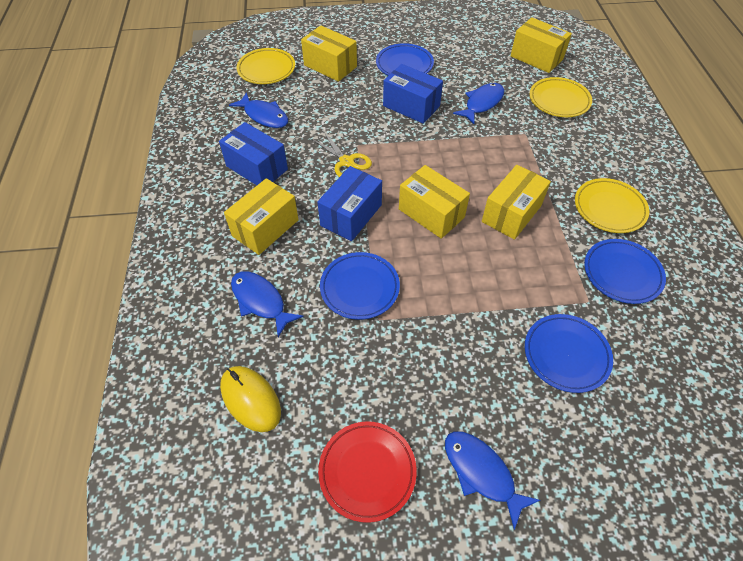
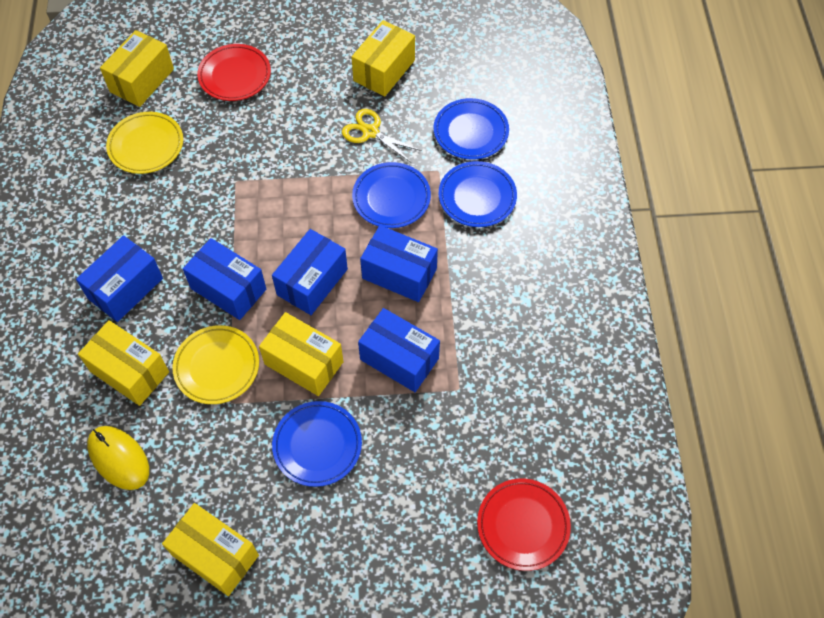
blue box: [219,122,288,185] [317,166,382,241] [383,64,443,124] = 3 -> [76,235,163,322] [183,238,266,320] [272,229,348,315] [358,308,440,392] [360,225,438,302] = 5
blue fish: [229,92,288,128] [231,271,304,337] [445,431,540,530] [453,83,504,124] = 4 -> none = 0
red plate: [318,421,417,523] = 1 -> [197,44,271,101] [477,478,571,571] = 2
yellow plate: [237,48,295,84] [530,77,592,117] [575,178,649,233] = 3 -> [106,112,183,174] [172,325,259,404] = 2

